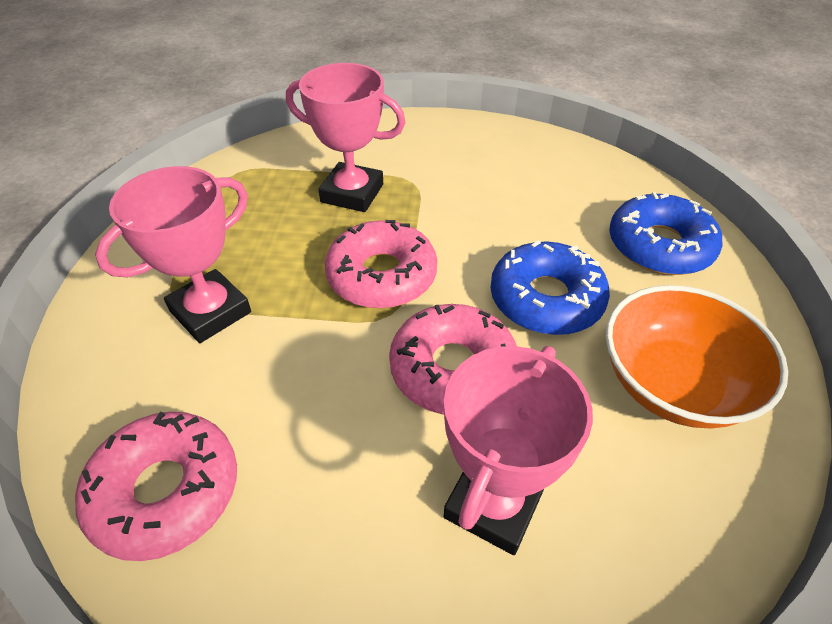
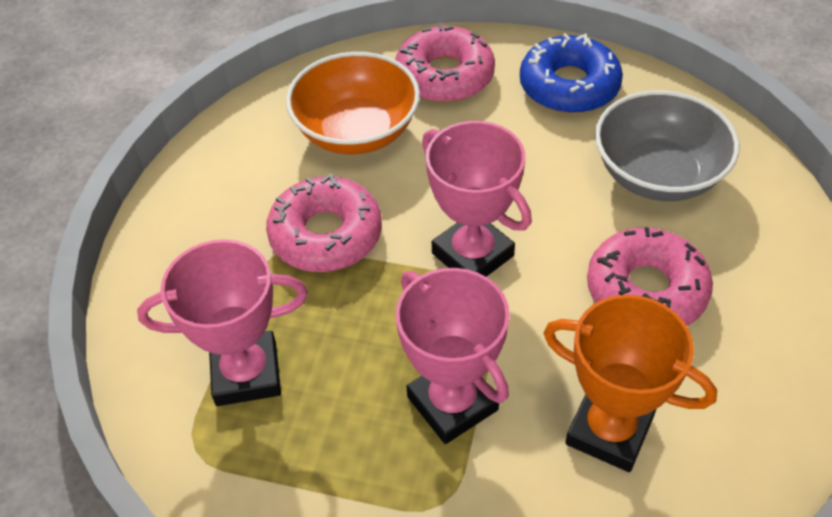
blue donut: [490,240,610,335] [609,192,723,275] = 2 -> [520,33,623,113] = 1
grey bowl: none = 0 -> [595,90,740,201] = 1
orange trophy: none = 0 -> [544,294,717,472] = 1

